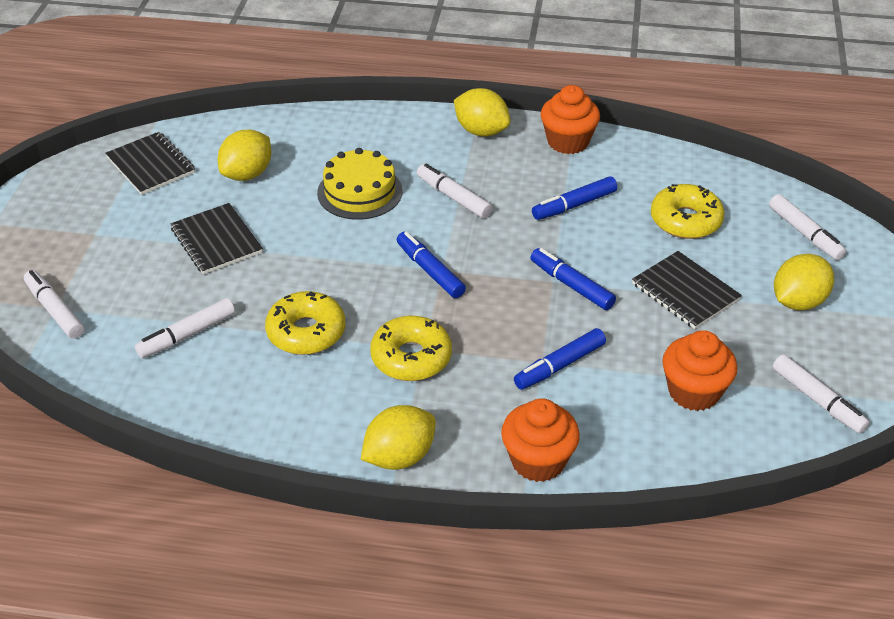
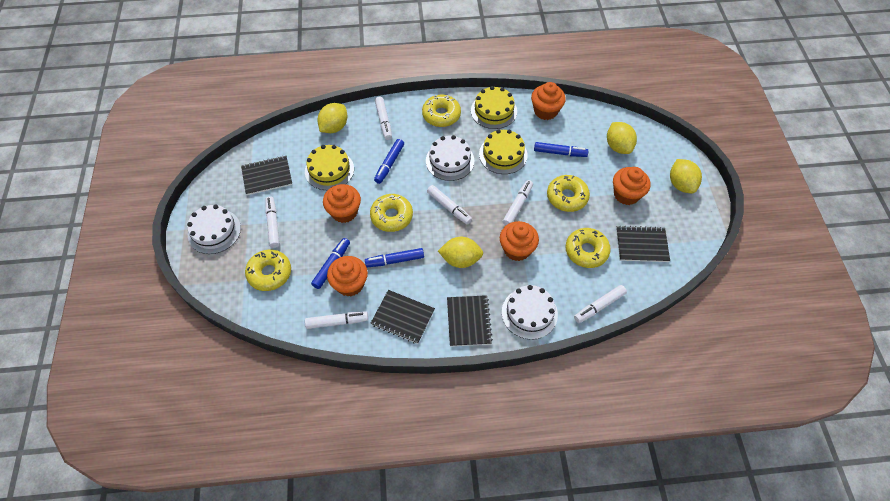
black notebook: [105,132,195,195] [171,203,263,274] [632,251,742,329] = 3 -> [241,156,293,195] [370,290,435,344] [447,295,493,347] [616,226,670,262] = 4
orange cupcake: [501,398,580,482] [541,85,600,154] [662,330,737,411] = 3 -> [323,184,361,223] [327,256,368,297] [500,221,539,261] [531,82,566,120] [613,167,650,205] = 5
white cake: none = 0 -> [187,205,241,254] [426,135,474,181] [502,285,558,340] = 3
white marker: [24,270,84,339] [135,298,235,358] [417,164,492,218] [769,194,846,260] [773,355,870,434] = 5 -> [265,197,280,248] [305,311,368,329] [375,97,392,140] [427,185,472,225] [503,180,533,225] [574,285,627,323] = 6
yellow cake: [317,148,403,220] = 1 -> [305,145,354,190] [471,86,517,129] [479,129,528,174] = 3
yellow donut: [265,291,346,355] [370,316,452,381] [651,184,725,239] = 3 -> [245,250,291,291] [370,194,413,232] [422,95,461,127] [547,175,590,212] [565,228,611,268] = 5

